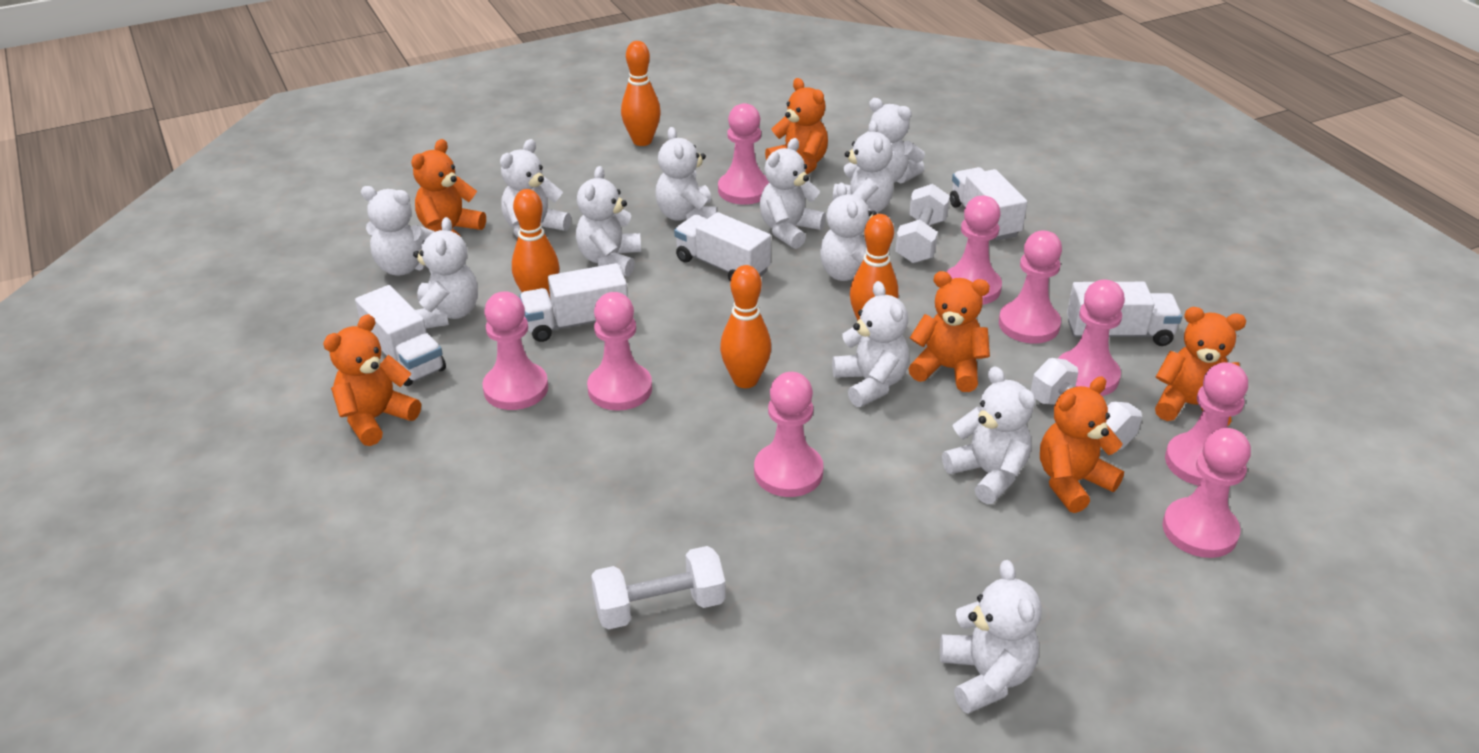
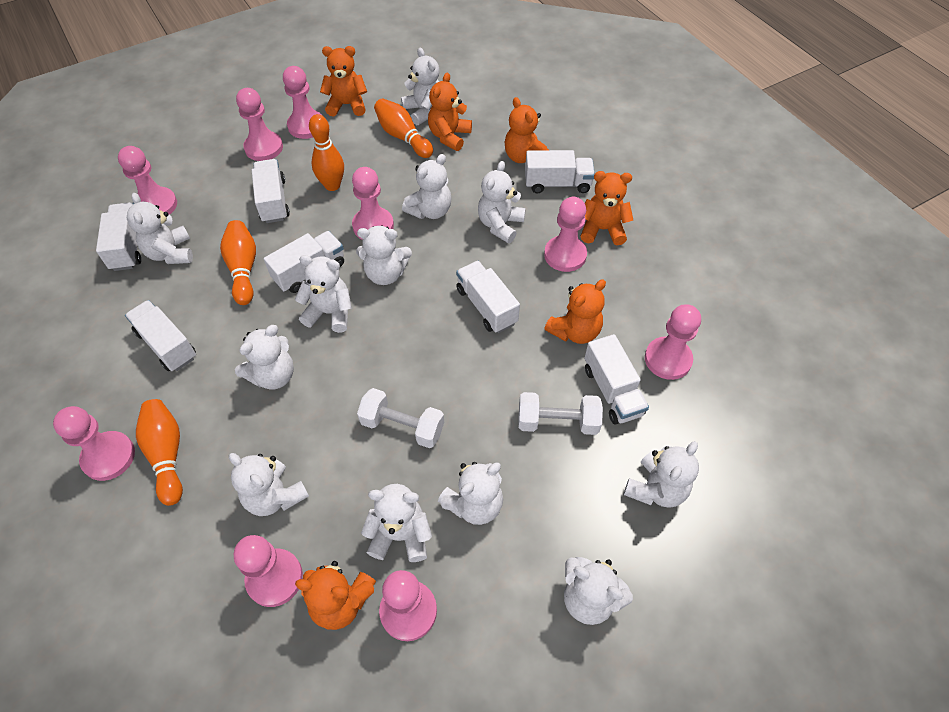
white dumbbell: [591,546,725,630] [895,184,950,263] [1031,358,1142,450] = 3 -> [357,388,444,448] [518,392,603,435] = 2
white truck: [355,285,446,386] [519,263,628,342] [674,212,771,282] [950,167,1027,241] [1067,282,1182,346] = 5 -> [96,202,141,271] [125,300,196,371] [252,159,290,223] [264,231,344,293] [456,261,520,333] [525,150,595,193] [584,334,649,424] = 7

